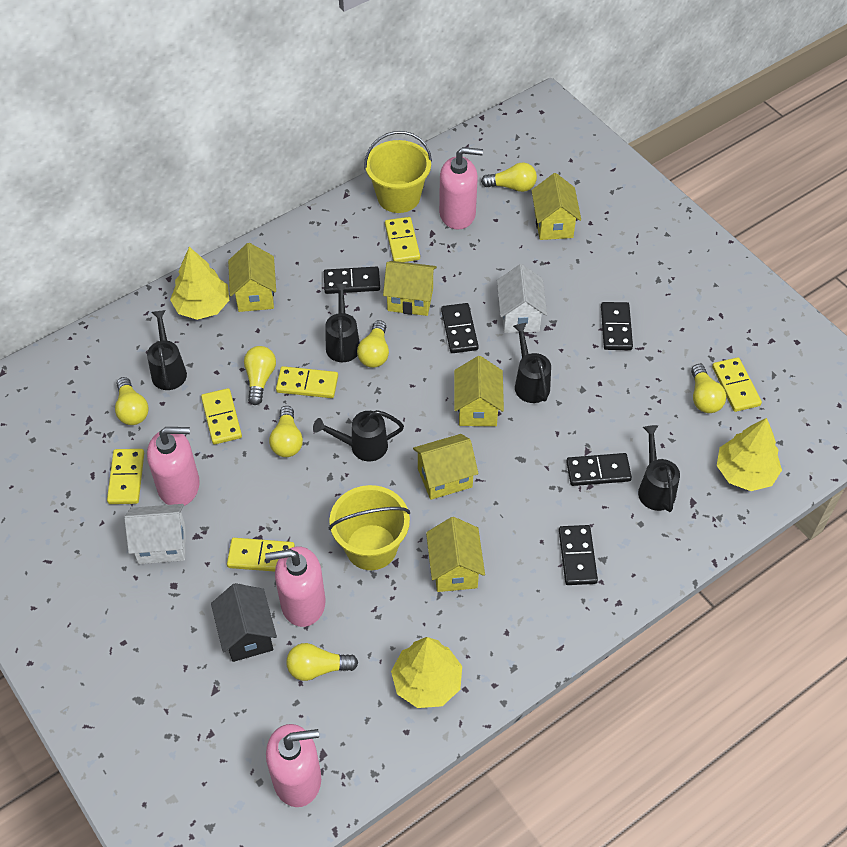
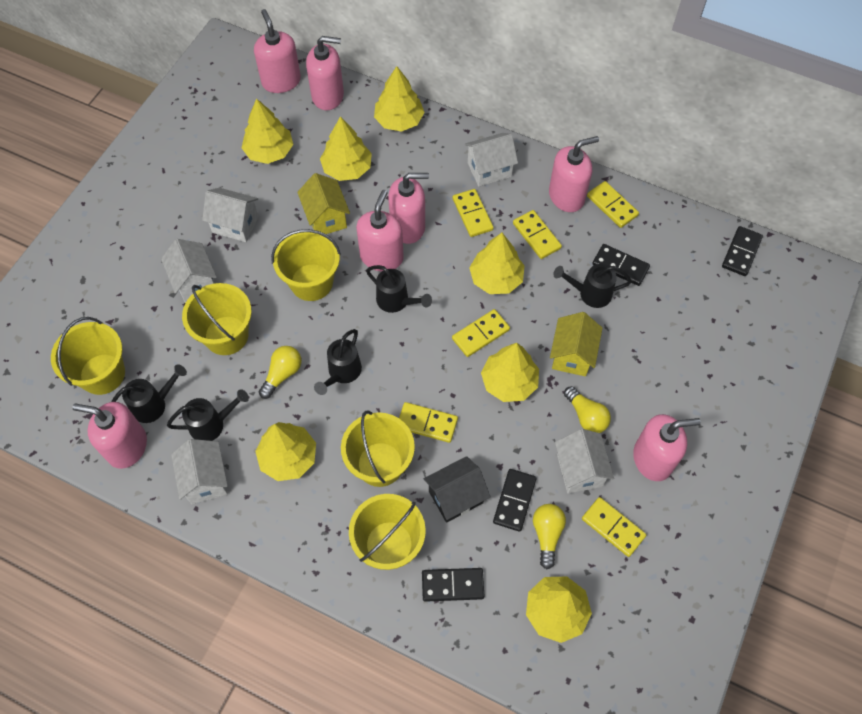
black domino: [324,266,380,294] [441,303,479,353] [559,525,598,585] [566,453,632,486] [601,302,633,350] = 5 -> [422,568,484,602] [493,469,537,532] [592,244,650,286] [722,226,763,276] = 4
pink soap dispenser: [147,427,200,506] [265,546,325,627] [266,724,321,807] [439,147,483,230] = 4 -> [72,402,147,469] [254,9,301,93] [306,36,344,110] [356,190,404,271] [388,173,429,244] [549,136,599,212] [633,414,701,481] = 7
white house: [124,504,186,564] [497,264,547,333] = 2 -> [161,239,216,303] [171,439,228,504] [202,188,259,242] [465,133,518,186] [555,429,614,493] = 5
yellow bucket: [329,485,410,570] [364,131,432,213] = 2 -> [51,317,125,395] [182,283,252,355] [271,229,341,301] [341,410,415,487] [349,494,426,570] = 5
yellow house: [228,243,276,312] [383,261,437,316] [413,434,479,500] [426,517,485,592] [454,356,504,426] [531,173,581,240] = 6 -> [297,173,350,234] [550,312,602,376] = 2
yellow light bulb: [115,377,149,425] [244,346,276,405] [269,406,303,457] [286,643,358,681] [357,320,389,368] [481,163,537,192] [691,364,726,413] = 7 -> [259,346,301,399] [533,504,566,569] [564,386,611,433] = 3
yellow tree: [170,247,229,320] [391,637,462,708] [717,418,782,491] = 3 -> [242,98,293,164] [255,422,316,481] [320,116,372,181] [374,66,424,132] [469,233,525,294] [481,343,539,402] [526,577,592,643] = 7

